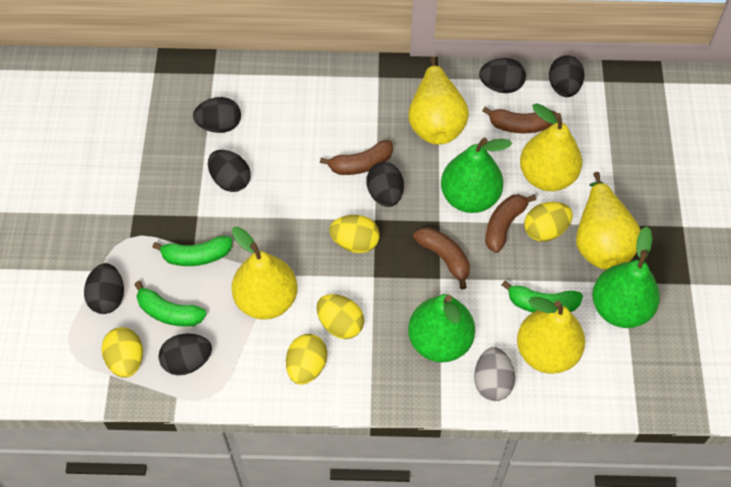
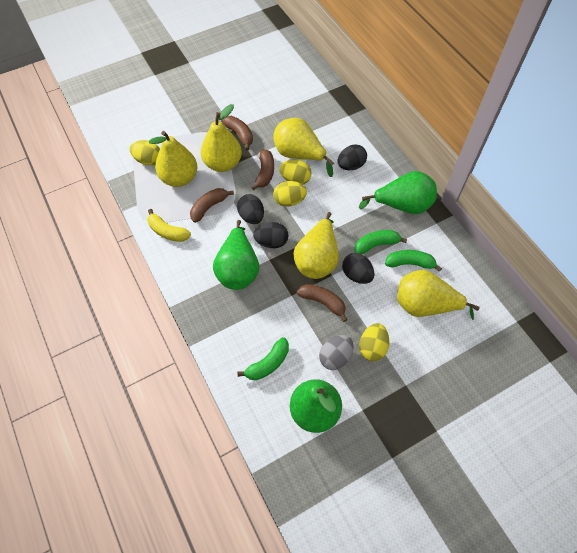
black egg: [84,263,124,314] [158,334,212,375] [193,97,241,133] [208,150,251,192] [367,162,404,207] [479,58,526,93] [549,55,584,97] = 7 -> [237,194,264,224] [253,222,288,248] [337,145,367,170] [342,253,374,284] = 4
yellow banana: none = 0 -> [147,209,191,242] = 1
yellow egg: [102,327,143,378] [286,334,327,384] [317,294,364,339] [329,215,380,253] [524,202,573,242] = 5 -> [130,140,160,166] [273,181,307,207] [279,159,312,185] [359,323,389,361] = 4

